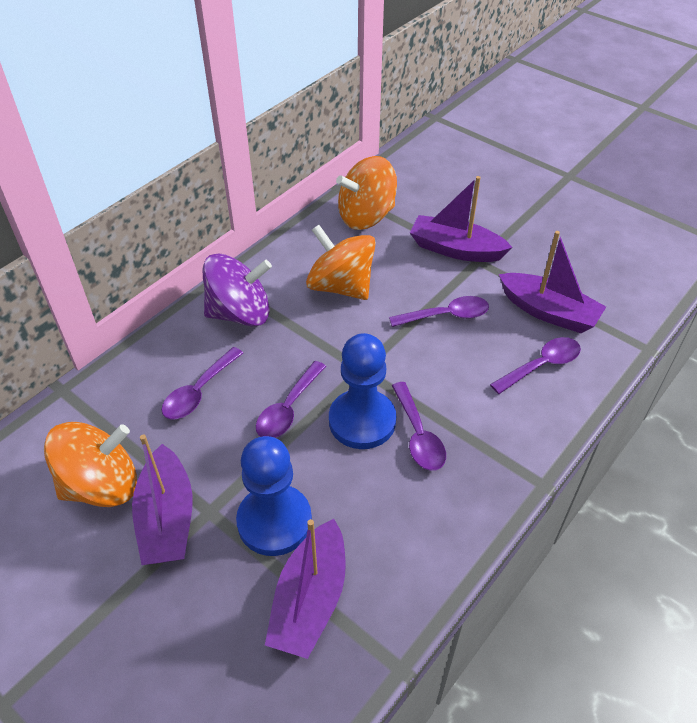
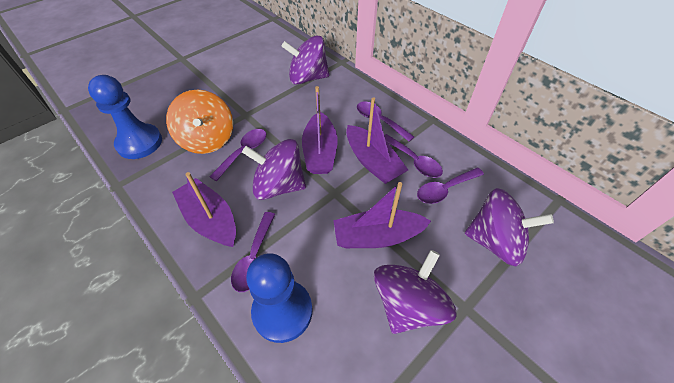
orange spinning top: [44,422,137,507] [306,225,376,300] [336,156,397,230] = 3 -> [166,90,233,154] = 1
purple spinning top: [203,253,272,326] = 1 -> [242,139,306,200] [281,36,329,85] [374,250,457,334] [465,188,554,266] = 4

